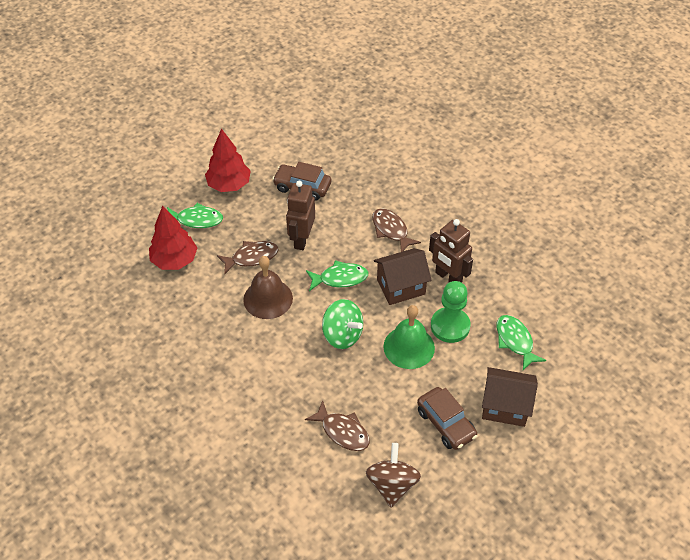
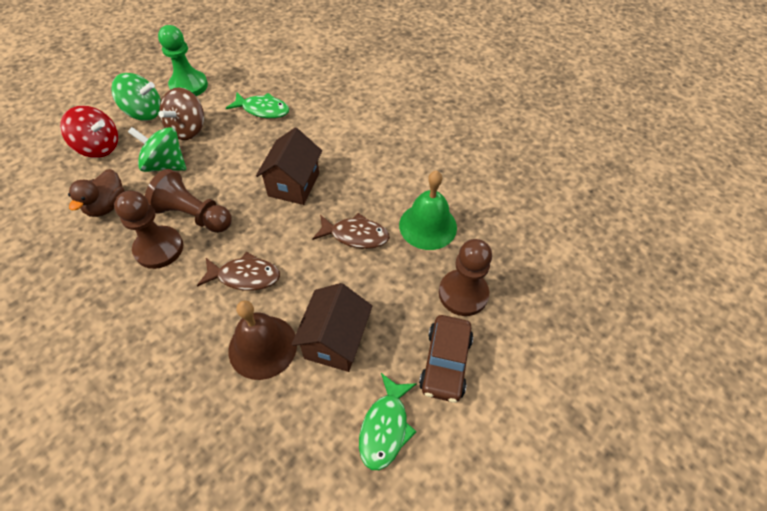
brown car: [272,162,331,201] [417,387,478,450] = 2 -> [419,315,473,403] = 1
brown duck: none = 0 -> [68,169,124,217] = 1
brown fish: [217,241,278,275] [305,400,370,451] [372,208,421,252] = 3 -> [197,252,280,291] [312,213,390,249] = 2
brown pawn: none = 0 -> [114,191,183,269] [145,169,232,233] [439,239,492,316] = 3
brown robot: [286,181,315,250] [429,219,473,283] = 2 -> none = 0
green fish: [167,203,223,228] [306,260,368,291] [497,315,546,370] = 3 -> [226,93,289,118] [359,373,417,470] = 2
green spinning top: [322,299,363,349] = 1 -> [111,73,161,121] [128,127,186,172] = 2
red spinning top: none = 0 -> [60,106,118,158] = 1
red tree: [149,206,197,270] [205,129,251,192] = 2 -> none = 0

